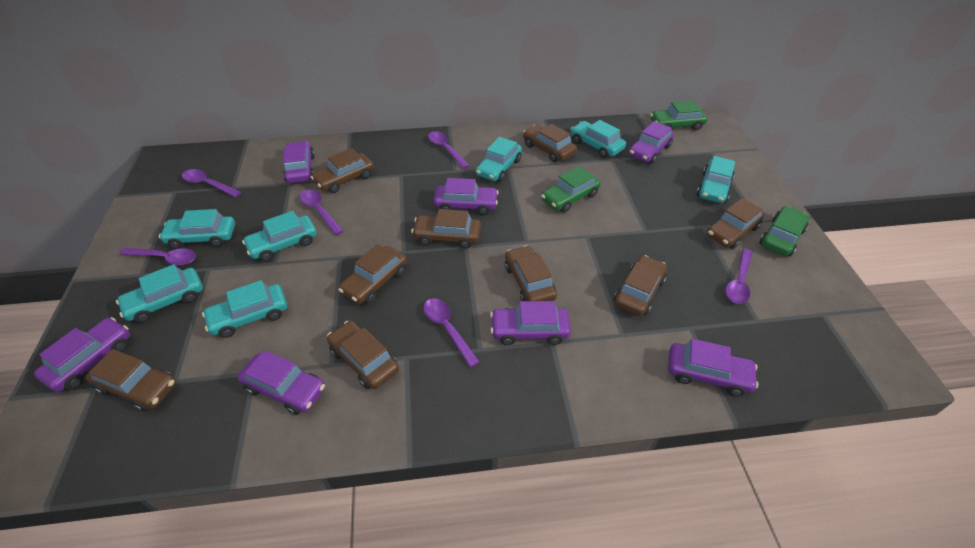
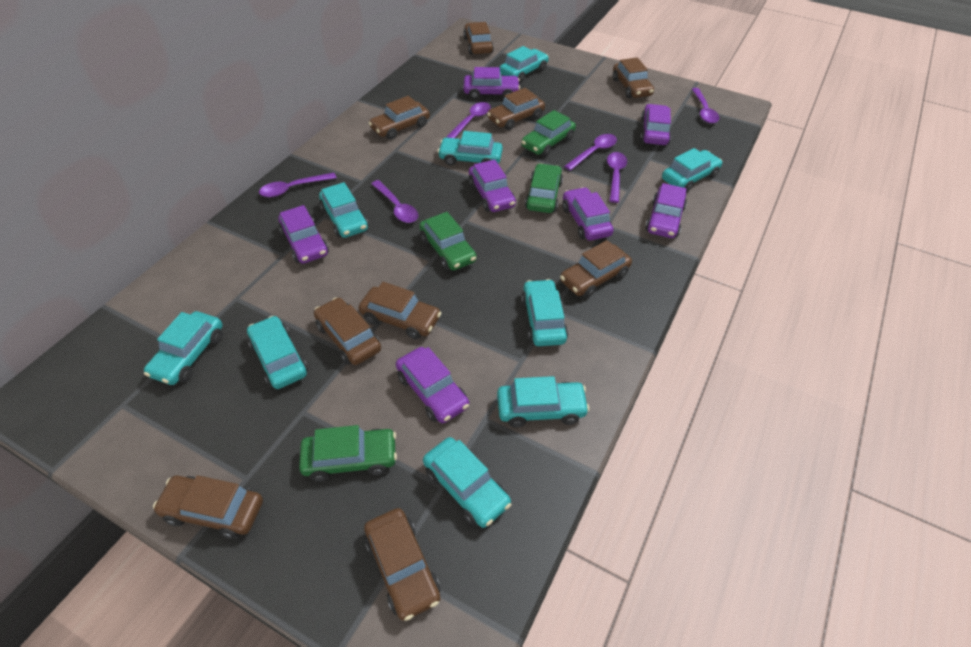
green car: [541,166,601,213] [650,100,708,130] [759,206,809,257] = 3 -> [299,425,397,481] [419,212,477,271] [521,110,576,157] [525,163,563,213] = 4
turquoise car: [116,264,203,323] [159,209,235,249] [202,280,287,338] [242,211,317,261] [476,137,522,182] [571,120,626,158] [697,156,735,203] = 7 -> [144,311,223,385] [247,316,308,389] [319,182,368,238] [423,437,511,528] [437,131,503,165] [497,376,590,428] [499,46,549,83] [521,279,568,346] [662,148,722,192] = 9

